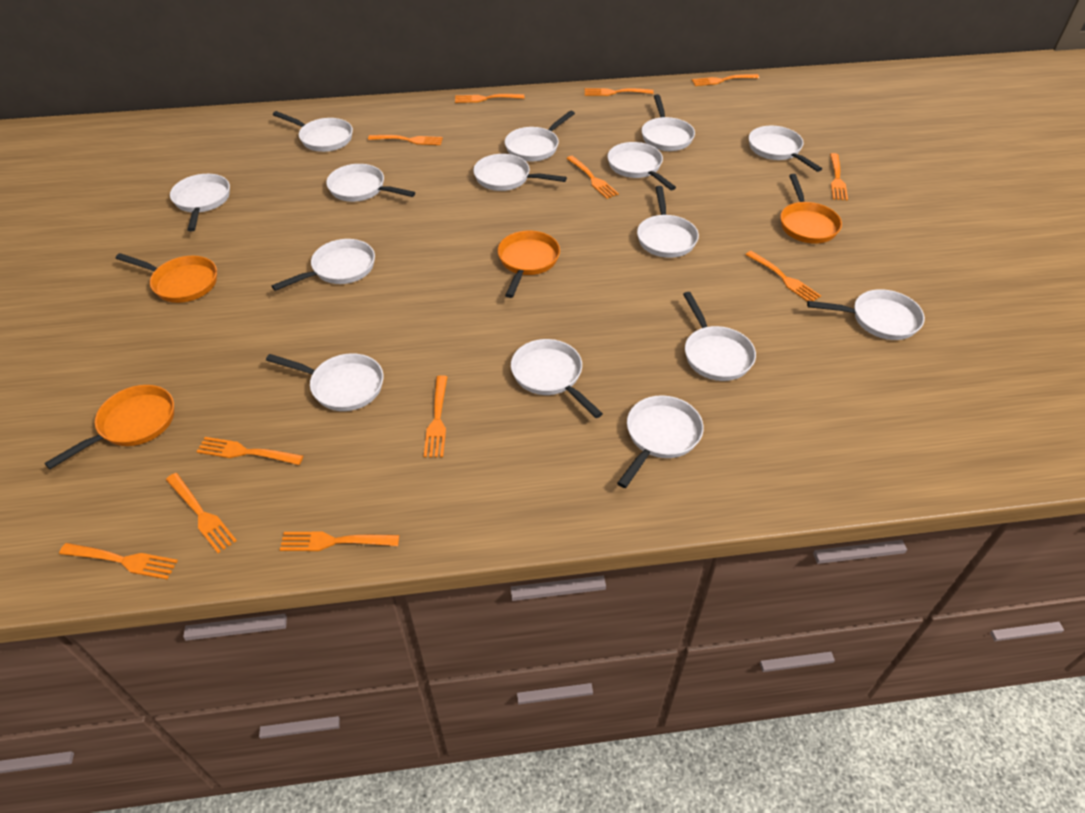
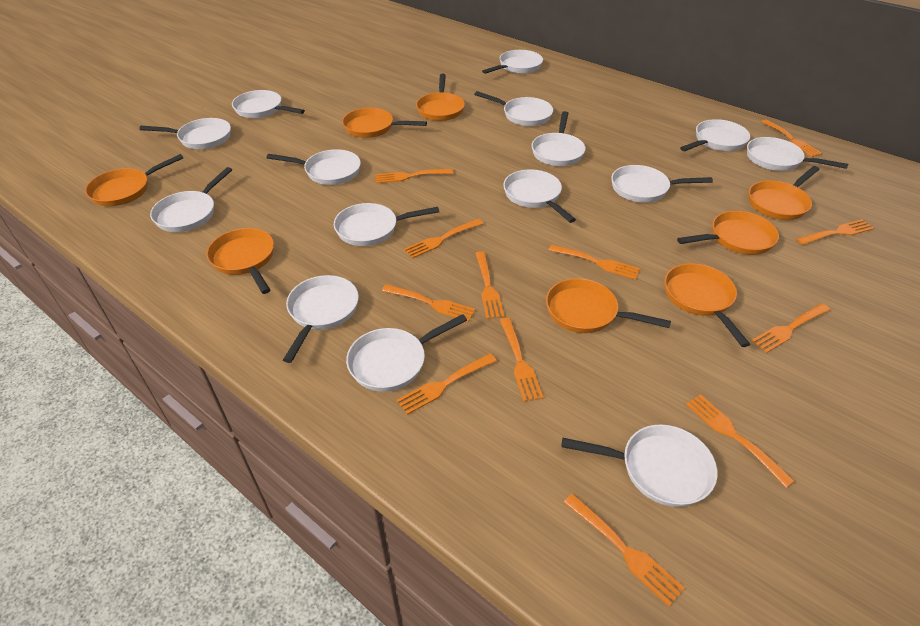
orange pan: [44,385,174,469] [116,253,217,303] [498,231,560,298] [781,174,842,244] = 4 -> [85,154,183,206] [207,228,274,294] [342,108,427,138] [416,74,465,121] [546,278,671,333] [665,263,750,347] [677,211,779,255] [749,166,819,220] = 8

